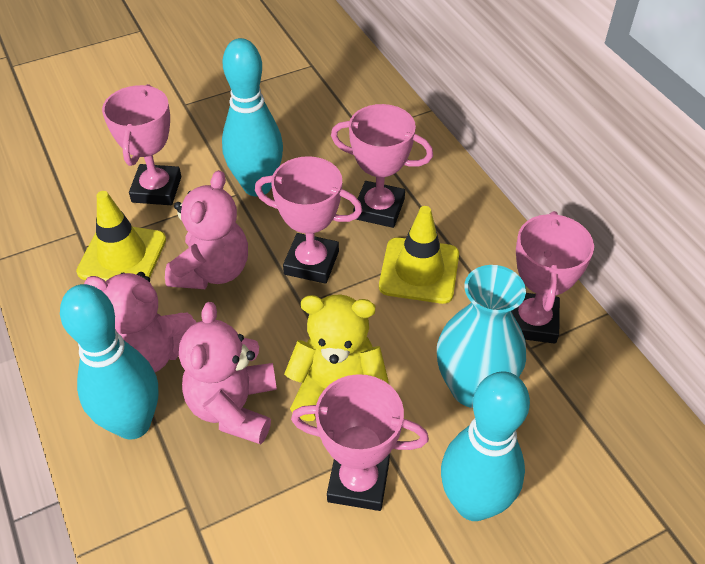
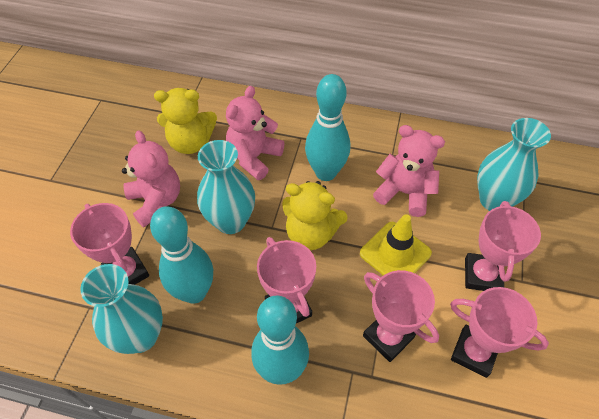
turquoise vase: [437,265,526,408] = 1 -> [80,264,163,354] [197,140,255,234] [477,118,551,211] = 3
yellow teddy bear: [284,294,389,421] = 1 -> [154,88,217,154] [282,181,348,250] = 2
yellow traffic cone: [76,191,166,281] [379,206,459,304] = 2 -> [360,214,432,276] = 1

